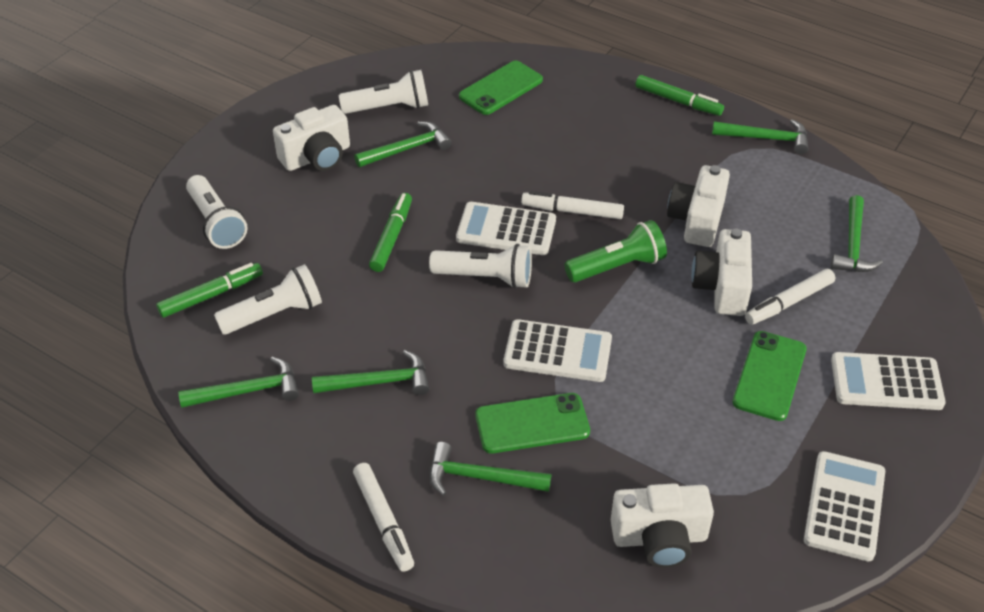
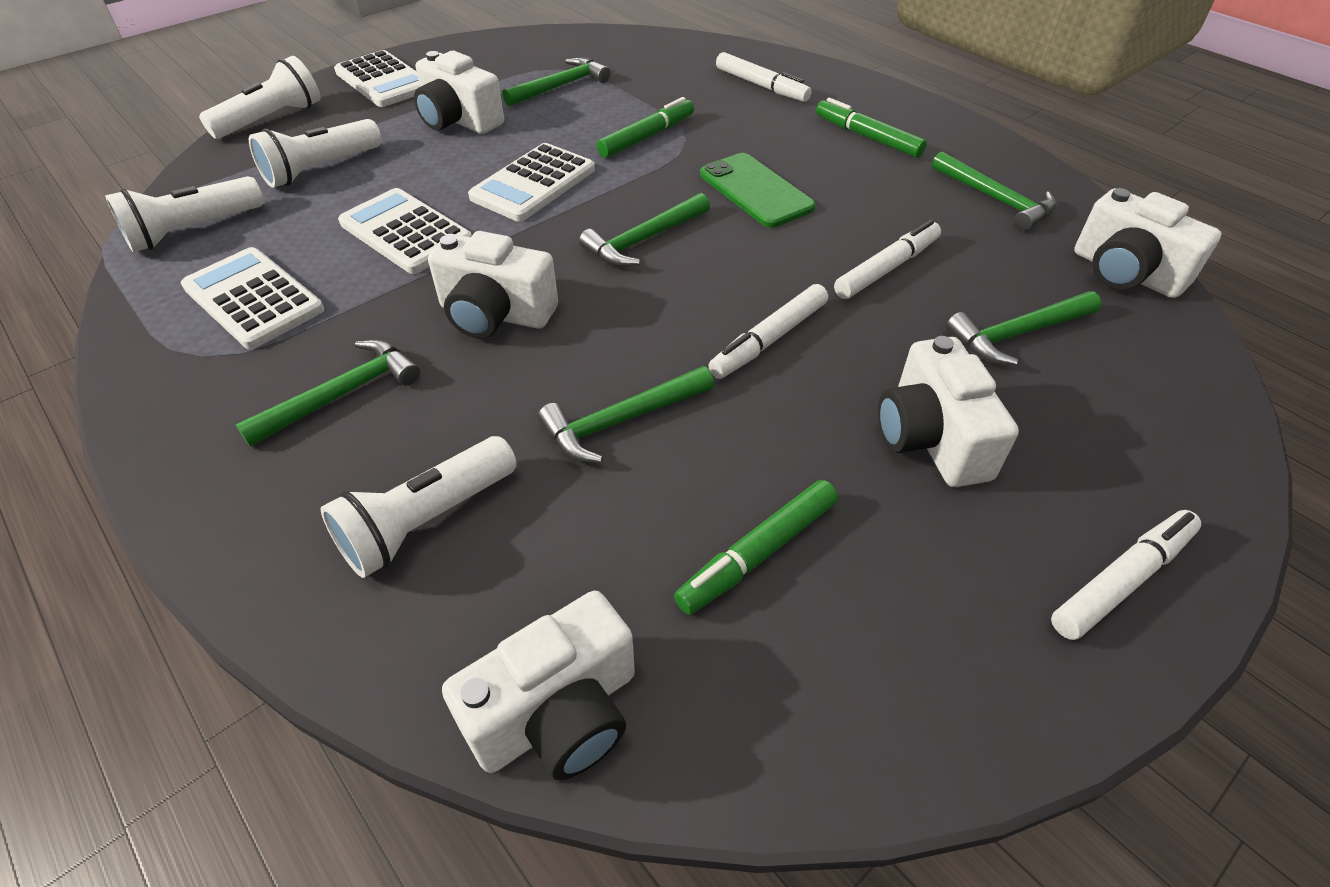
green flashlight: [564,220,667,282] = 1 -> none = 0
green phone: [459,61,543,115] [475,393,590,453] [732,331,807,421] = 3 -> [700,153,816,228] = 1
white camera: [273,105,350,171] [611,483,714,568] [667,165,730,247] [691,228,752,316] = 4 -> [414,51,504,134] [428,231,558,339] [442,591,635,780] [878,336,1019,487] [1074,188,1222,298] = 5
white marker: [353,463,414,572] [521,191,624,219] [745,269,835,325] = 3 -> [708,284,828,379] [716,52,812,102] [834,220,941,299] [1051,510,1201,640] = 4

